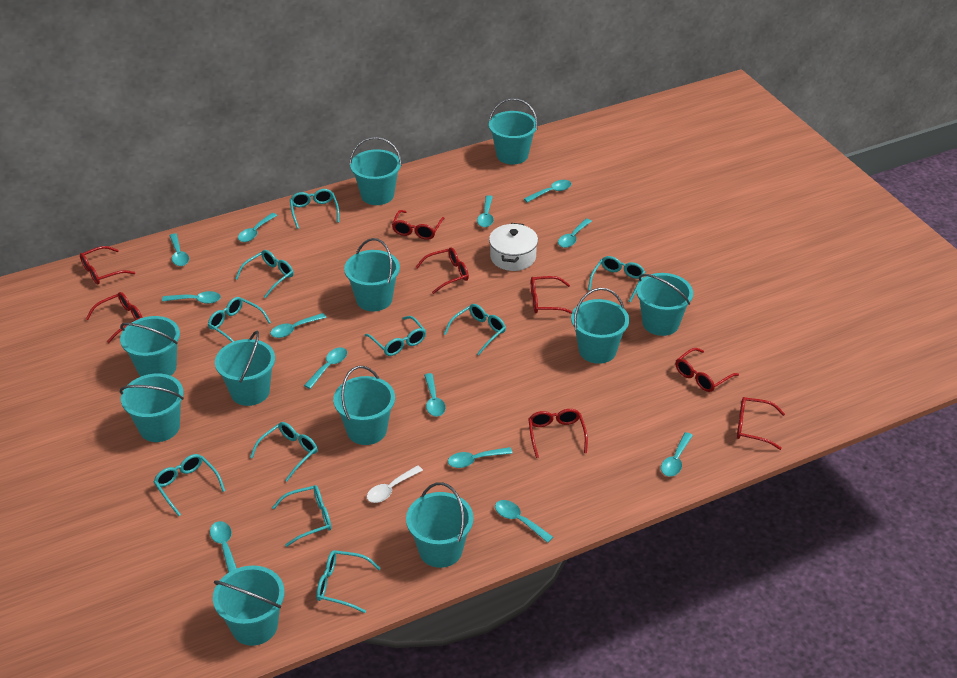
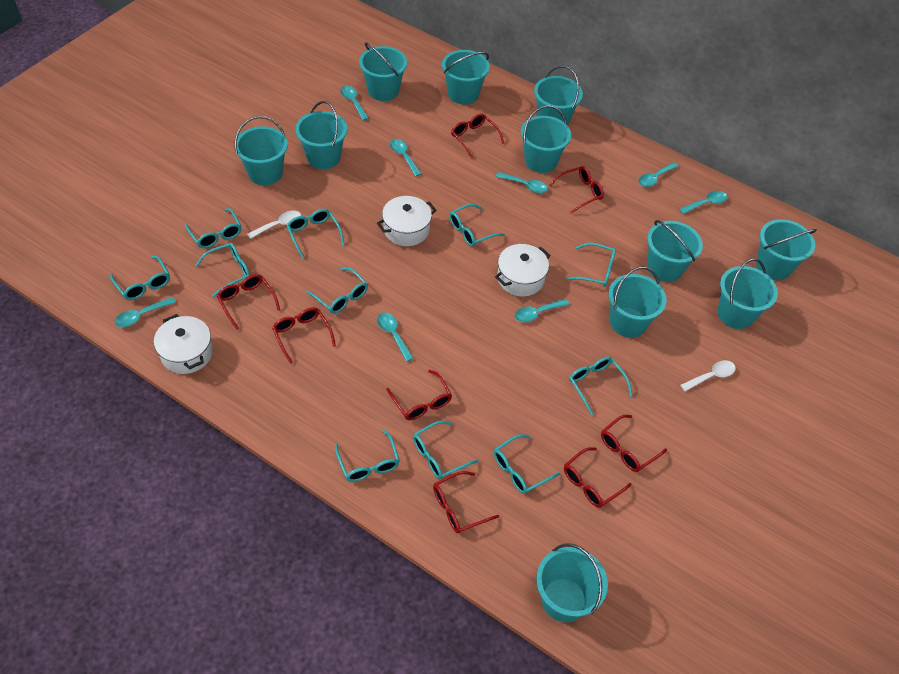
turquoise glasses: [154,454,225,516] [208,297,271,342] [235,250,294,298] [250,422,318,482] [272,485,331,547] [290,189,339,229] [316,550,381,613] [365,316,426,356] [444,304,506,356] [588,256,645,302] = 10 -> [110,256,170,300] [185,208,241,248] [195,243,250,297] [287,209,345,259] [306,267,368,314] [335,430,400,482] [413,421,479,479] [449,204,505,247] [494,434,560,494] [566,243,616,287] [569,357,633,416] = 11
turquoise spoon: [162,291,221,304] [169,233,189,266] [210,521,237,573] [238,213,277,242] [270,313,327,338] [304,347,347,389] [424,373,446,416] [448,447,513,468] [477,195,494,227] [495,500,553,543] [524,180,571,203] [558,219,592,248] [661,432,693,477] = 13 -> [115,297,176,327] [340,86,369,121] [377,312,414,362] [390,139,421,176] [496,172,548,193] [515,299,570,322] [638,162,678,187] [679,191,727,214] = 8
white pot: [489,223,538,271] = 1 -> [154,314,213,374] [377,196,437,246] [495,244,551,296] = 3
white spoon: [367,465,423,503] = 1 -> [247,211,301,239] [680,360,736,391] = 2

